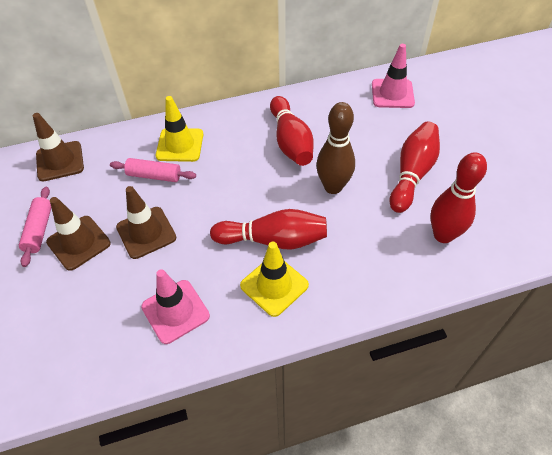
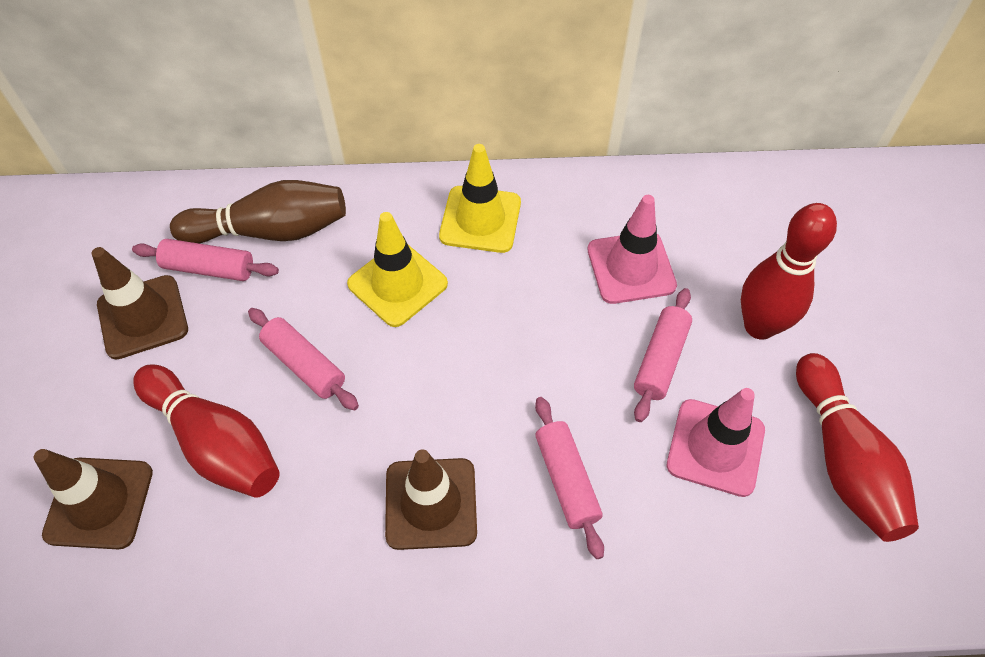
pink rolling pin: [19,187,51,267] [110,158,196,182] = 2 -> [132,239,279,281] [248,308,359,410] [535,397,604,559] [634,288,692,422] = 4
red bowling pin: [210,209,327,250] [270,96,313,166] [389,122,440,213] [431,152,487,243] = 4 -> [133,364,280,498] [741,203,837,339] [796,353,919,542] = 3

